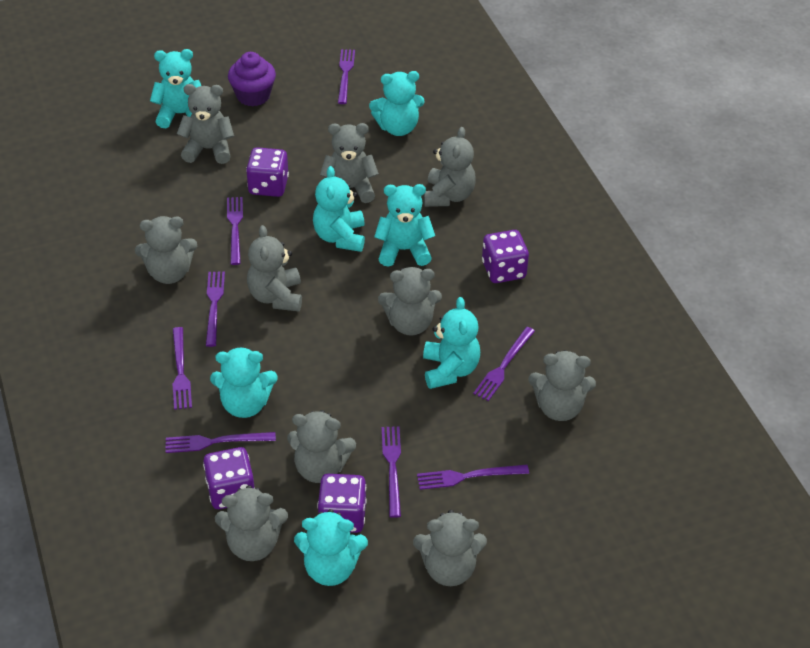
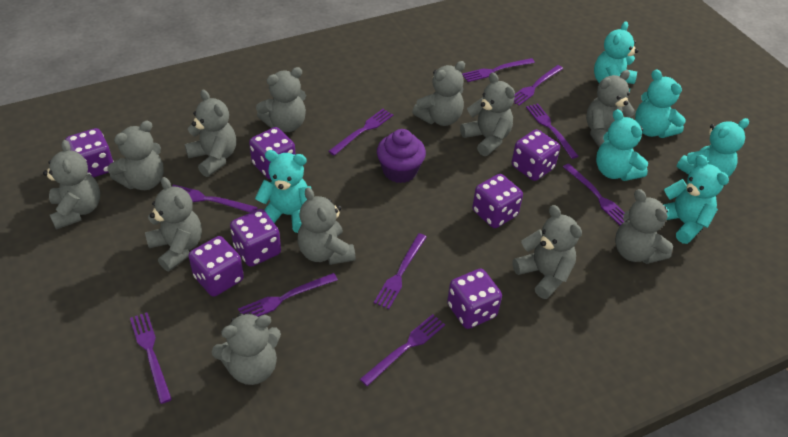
grey teddy bear: [135,216,197,284] [177,84,234,164] [215,485,288,561] [247,225,302,311] [287,410,356,483] [320,123,379,203] [378,267,442,336] [413,510,487,586] [424,127,476,207] [528,350,596,421] = 10 -> [43,140,100,230] [107,121,164,190] [145,177,202,271] [185,90,236,177] [212,313,281,385] [256,67,306,132] [297,187,356,265] [412,61,465,126] [460,72,515,156] [513,205,582,299] [586,70,636,148] [615,189,673,264] = 12
purple dice: [203,447,255,509] [246,147,289,197] [317,474,367,533] [482,230,529,283] = 4 -> [65,128,114,178] [189,236,244,297] [230,209,281,267] [249,127,296,179] [447,269,502,329] [472,174,523,228] [511,129,560,181] = 7
purple fork: [166,432,276,453] [173,327,192,410] [206,271,225,347] [227,197,243,265] [338,49,355,104] [382,426,401,518] [417,465,529,490] [473,327,535,401] = 8 -> [130,312,172,404] [172,185,258,213] [238,273,338,317] [328,109,393,155] [360,314,445,386] [374,233,427,309] [462,58,535,82] [514,65,563,106] [526,103,578,159] [563,164,625,225] = 10
turquoise teddy bear: [150,49,201,128] [210,347,278,418] [294,509,368,586] [313,166,365,252] [369,71,425,136] [374,184,435,267] [423,297,480,389] = 7 -> [255,150,311,233] [594,21,638,92] [596,109,648,181] [635,69,686,138] [664,155,729,244] [677,118,749,177] = 6

